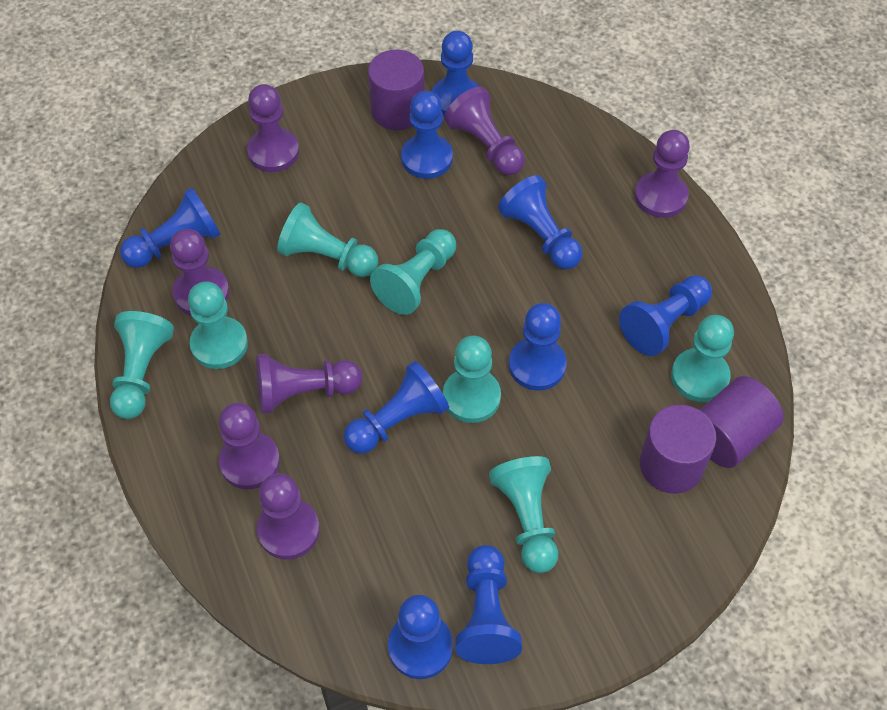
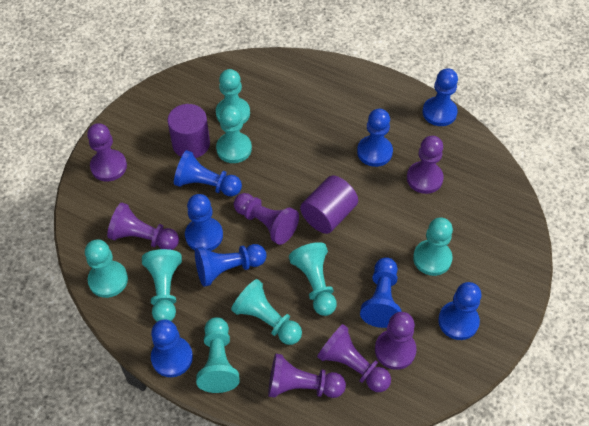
blue pawn: [120,188,221,268] [344,361,449,453] [388,595,453,679] [401,91,453,179] [432,31,479,116] [455,545,522,664] [498,175,582,270] [509,303,567,391] [619,275,712,356] = 9 -> [151,319,193,377] [174,150,242,196] [185,194,223,251] [195,244,267,287] [357,109,393,167] [360,257,401,328] [422,68,458,126] [438,282,481,340] = 8
purple cylinder: [368,50,424,130] [640,405,716,494] [700,376,784,468] = 3 -> [167,104,210,158] [300,176,358,234] = 2
turquoise pawn: [110,311,174,419] [188,281,248,369] [277,203,378,277] [370,229,456,315] [443,336,501,423] [489,456,558,573] [671,315,734,402] = 7 -> [85,239,128,298] [142,249,182,322] [196,317,240,393] [216,69,250,124] [216,105,252,163] [231,279,302,345] [289,242,337,316] [413,217,453,276] = 8

